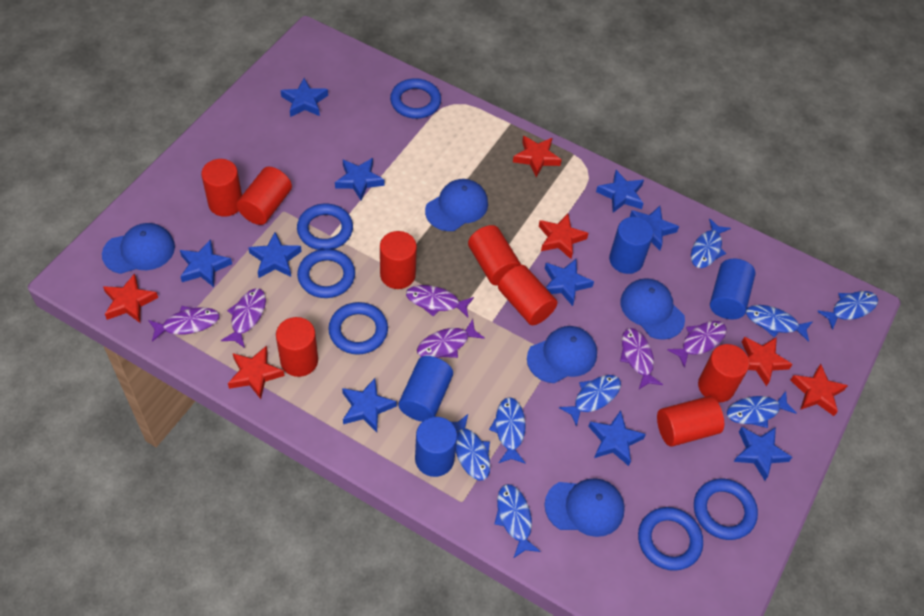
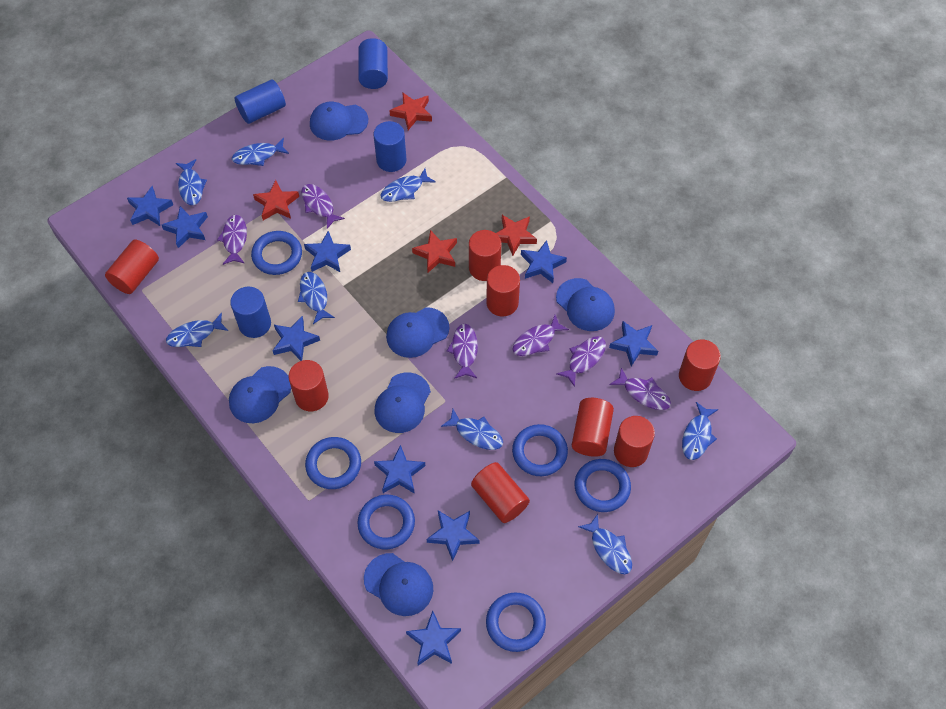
blue cap: [102,223,175,274] [425,179,488,231] [527,326,597,383] [544,478,625,537] [620,278,685,340] = 5 -> [229,366,291,423] [310,101,368,141] [364,553,433,616] [375,372,431,433] [386,307,449,358] [556,278,615,331] = 6
blue star: [180,239,232,287] [248,232,302,278] [281,78,328,117] [335,158,385,200] [342,378,397,432] [545,259,594,306] [588,410,646,466] [596,170,644,213] [630,206,679,250] [734,427,792,480] = 10 -> [127,186,173,226] [162,206,208,248] [272,316,320,361] [304,231,351,272] [374,445,425,494] [406,611,461,665] [427,510,479,561] [521,240,567,283] [609,321,658,366] = 9
red star: [103,273,158,323] [228,346,285,399] [513,136,562,177] [539,214,589,259] [742,337,792,386] [790,364,848,416] = 6 -> [253,180,299,220] [389,92,432,130] [412,230,457,273] [496,215,537,256] = 4

